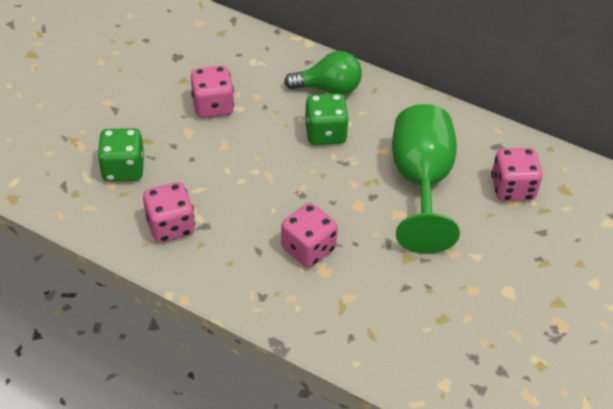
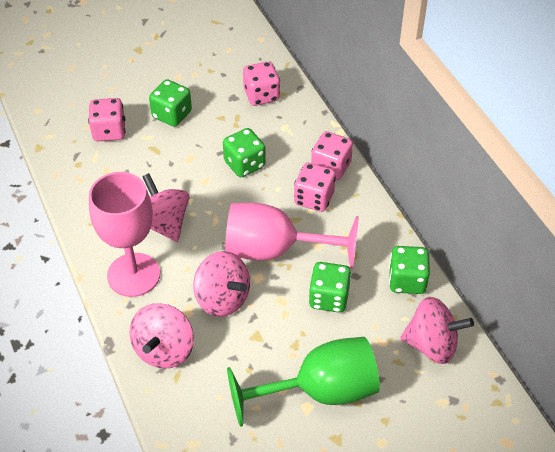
green dice: [97,128,144,181] [305,93,349,145] = 2 -> [149,79,192,127] [223,128,266,177] [309,262,351,313] [389,246,430,294] = 4
green light bulb: [284,51,362,95] = 1 -> none = 0
pink goblet: none = 0 -> [89,172,160,297] [225,203,359,269] = 2
pink spinning top: none = 0 -> [129,303,194,369] [142,173,190,242] [193,251,250,317] [400,297,474,364] = 4

